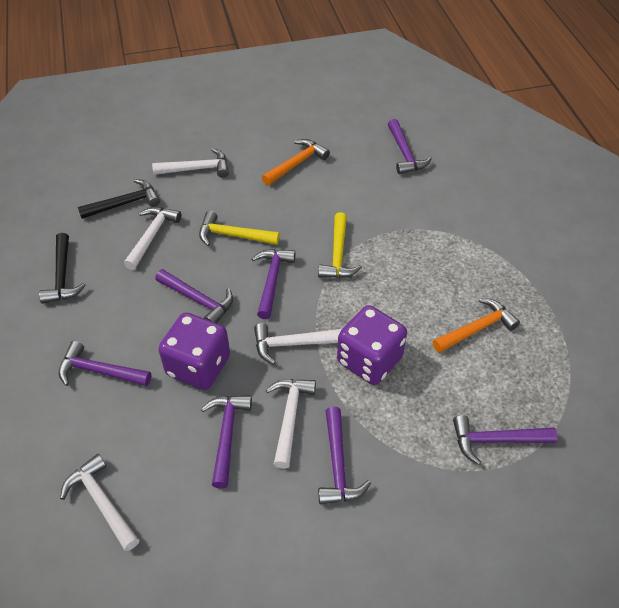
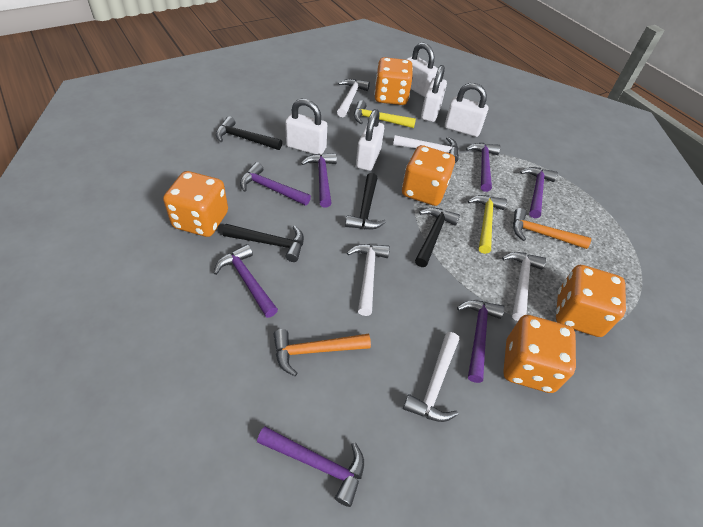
black hammer: [39,233,86,304] [78,179,160,219] = 2 -> [216,116,282,150] [222,224,304,262] [345,173,386,229] [415,208,460,267] = 4
orange dice: none = 0 -> [163,171,228,237] [374,57,413,105] [402,145,455,206] [503,315,576,393] [556,265,626,337] = 5
purple dice: [158,312,230,390] [337,305,407,385] = 2 -> none = 0
white padlock: none = 0 -> [285,99,327,155] [356,109,384,171] [406,42,438,97] [421,65,447,122] [445,83,489,137] = 5

